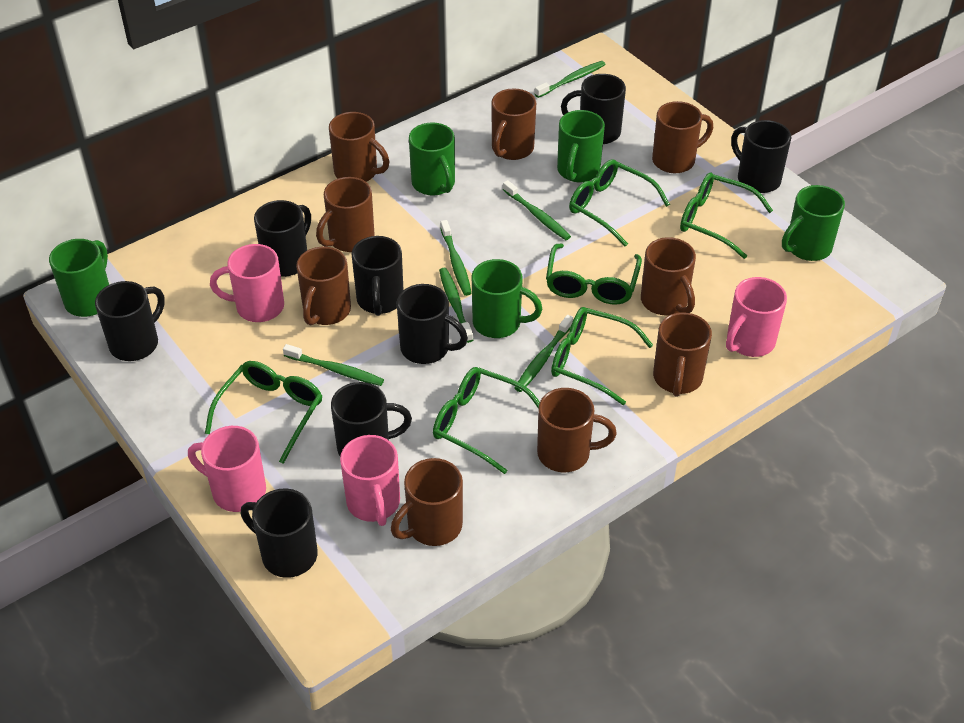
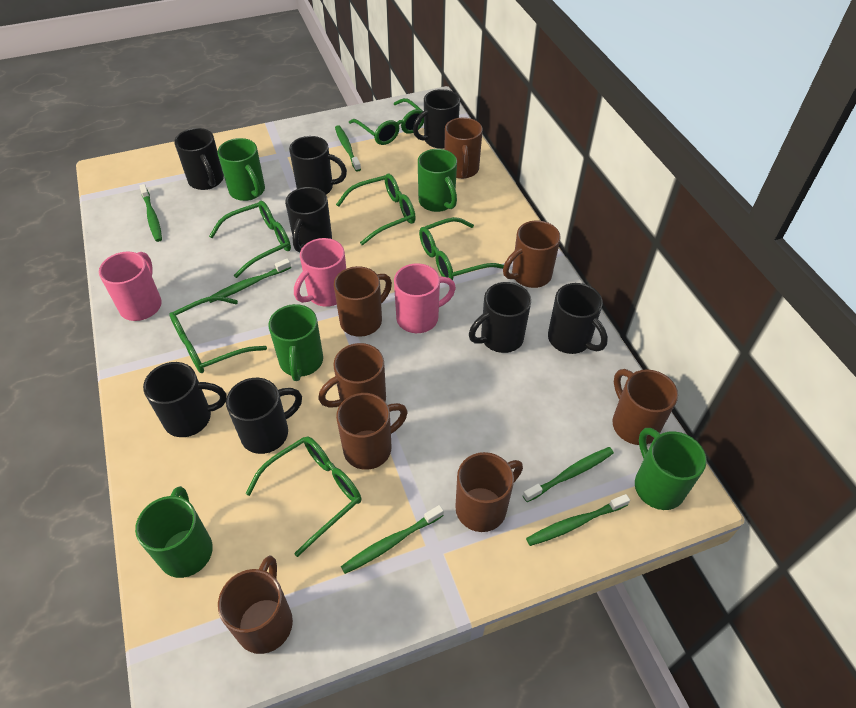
brown mug: [296,247,351,325] [316,177,375,252] [329,112,389,182] [391,458,463,546] [491,88,536,160] [537,388,617,472] [641,237,696,316] [652,101,713,173] [653,312,712,397] = 9 -> [218,556,293,654] [318,343,386,408] [334,266,392,337] [336,393,408,470] [445,117,483,179] [455,452,523,532] [503,220,561,288] [612,369,678,445] = 8
pink mug: [188,426,266,512] [210,244,284,322] [340,435,400,526] [726,277,787,357] = 4 -> [99,252,162,321] [294,238,346,307] [394,263,456,333] = 3

